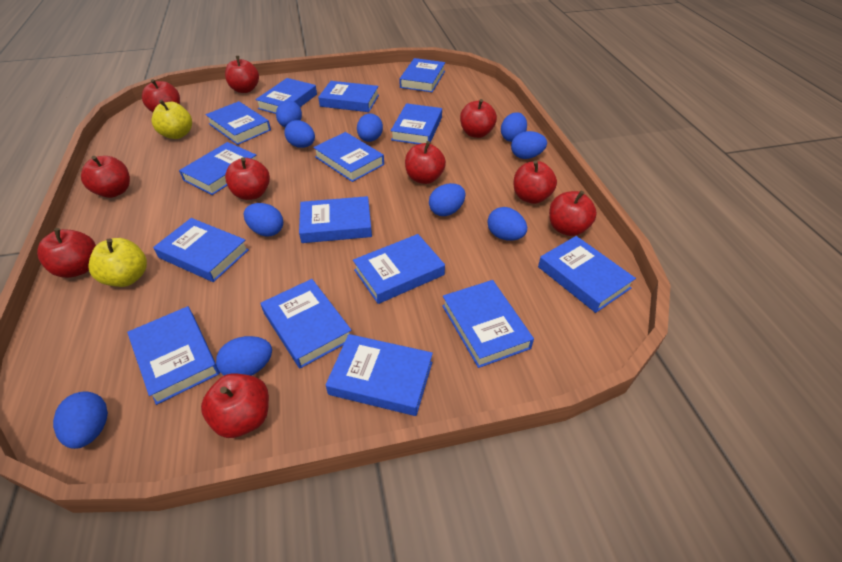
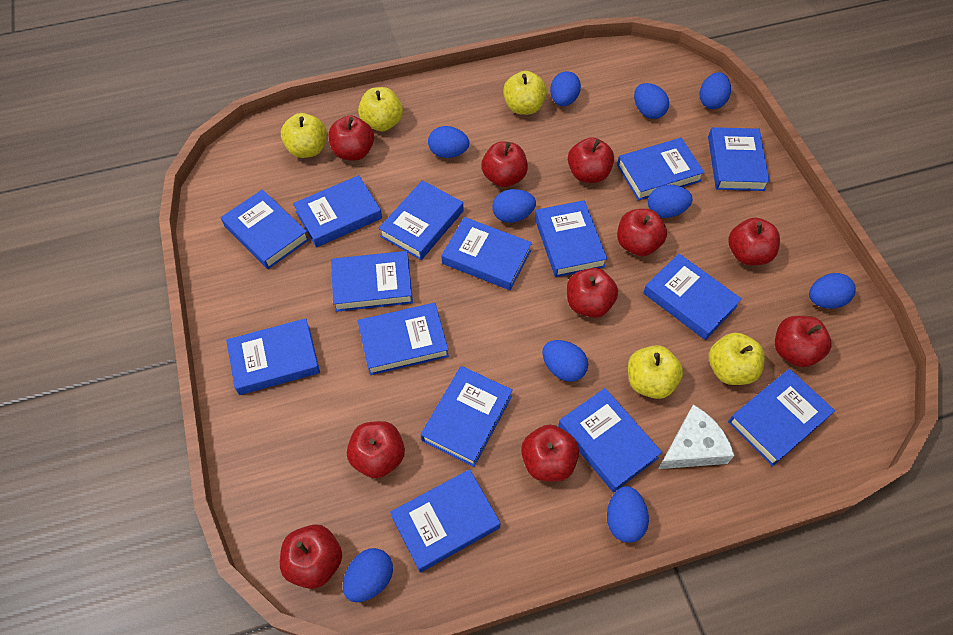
white cheese: none = 0 -> [659,405,735,469] = 1
yellow apple: [88,238,147,287] [152,100,192,139] = 2 -> [281,113,327,158] [358,87,403,131] [503,71,547,115] [628,345,683,399] [709,333,765,385] = 5

